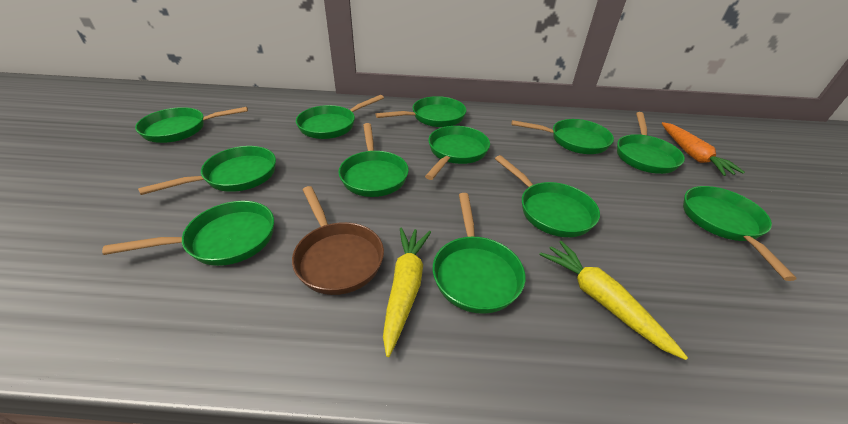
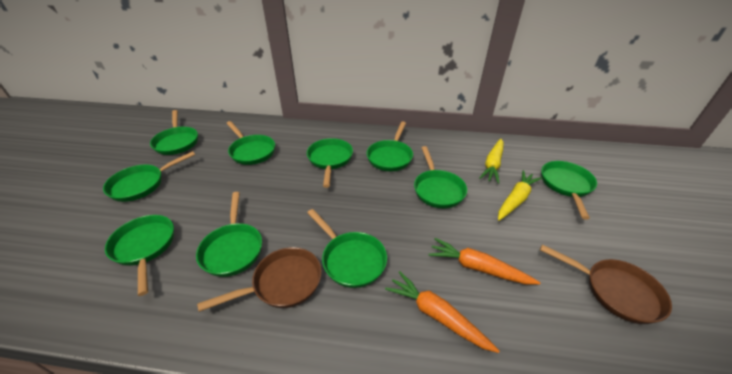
brown pan: [292,186,384,295] = 1 -> [197,247,322,312] [540,244,672,324] = 2
green pan: [102,201,274,266] [135,107,248,143] [138,146,276,195] [296,95,384,139] [338,123,409,197] [375,96,467,127] [425,126,490,180] [433,193,525,314] [495,155,600,237] [511,119,614,154] [617,112,685,174] [683,186,797,281] = 12 -> [103,151,195,202] [105,215,174,296] [150,110,198,155] [196,192,262,277] [226,121,275,165] [307,138,353,188] [307,209,387,288] [367,121,413,171] [414,146,467,209] [541,161,597,220] = 10
orange carrot: [662,122,745,176] = 1 -> [385,271,500,353] [429,238,540,285] = 2

